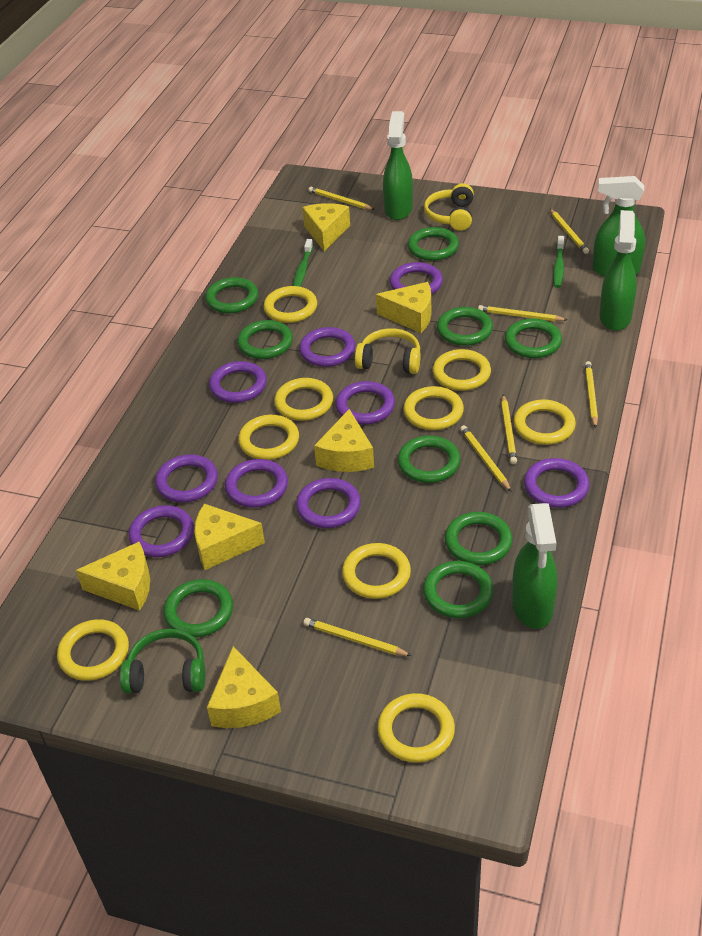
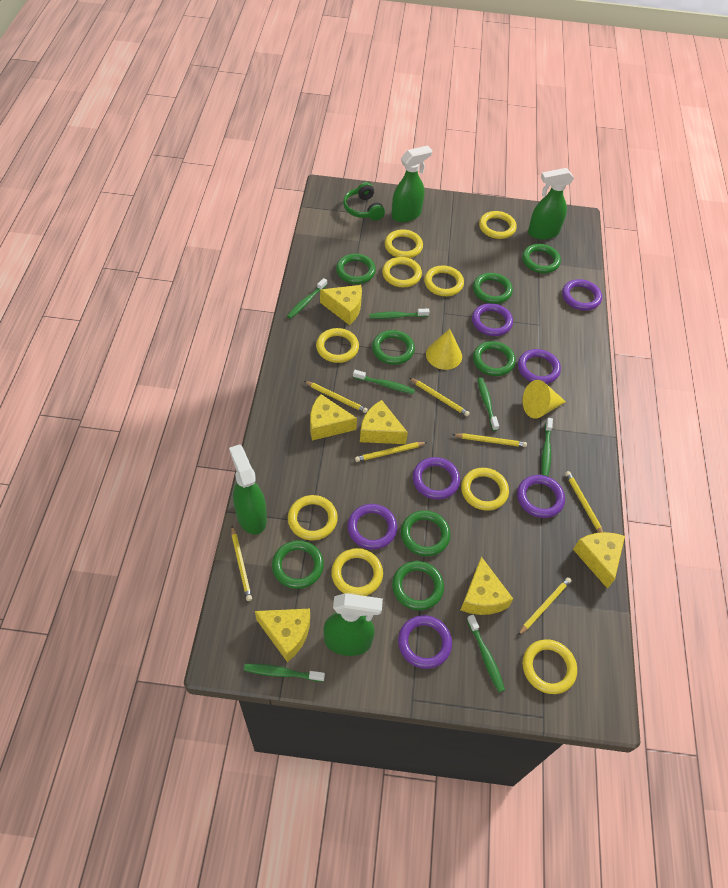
green ring: [163,579,233,638] [205,277,258,314] [237,320,293,359] [398,436,461,483] [408,227,459,261] [423,561,493,618] [437,307,493,346] [445,512,513,565] [505,319,562,358] = 9 -> [272,540,324,589] [336,253,376,284] [372,330,415,365] [392,561,444,610] [401,510,451,556] [473,273,513,304] [473,341,516,376] [522,244,561,273] = 8
green toothbrush: [293,239,313,287] [553,236,564,288] = 2 -> [244,664,325,682] [287,278,327,319] [353,370,415,394] [369,309,430,319] [467,614,505,692] [478,377,499,431] [542,418,553,476] = 7
purple ring: [128,505,194,557] [155,454,218,503] [209,361,267,403] [225,459,288,508] [296,478,361,528] [299,327,356,367] [336,381,395,425] [390,262,443,294] [524,458,590,508] = 9 -> [347,504,397,549] [398,615,452,669] [413,457,460,500] [472,303,513,336] [517,475,565,518] [518,349,561,384] [562,279,602,311] = 7
yellow cone: none = 0 -> [426,329,462,370] [523,380,566,419] = 2
yellow headphones: [355,328,421,374] [424,183,474,231] = 2 -> none = 0

